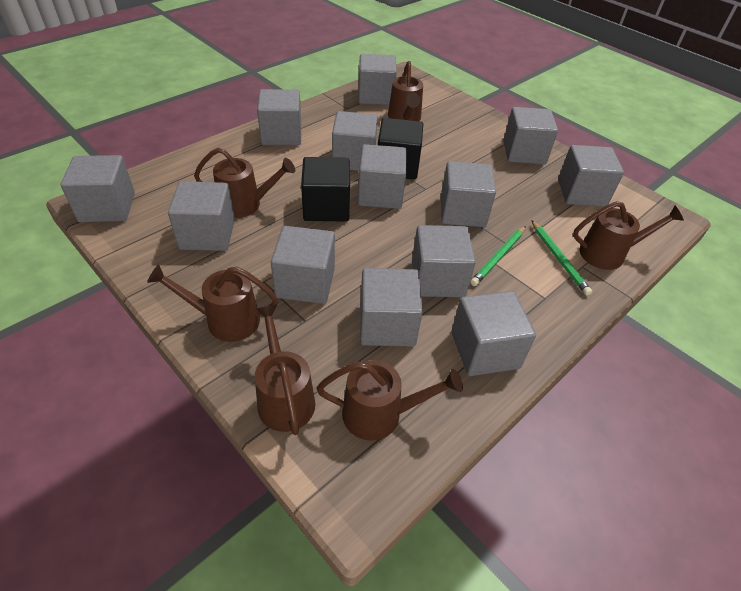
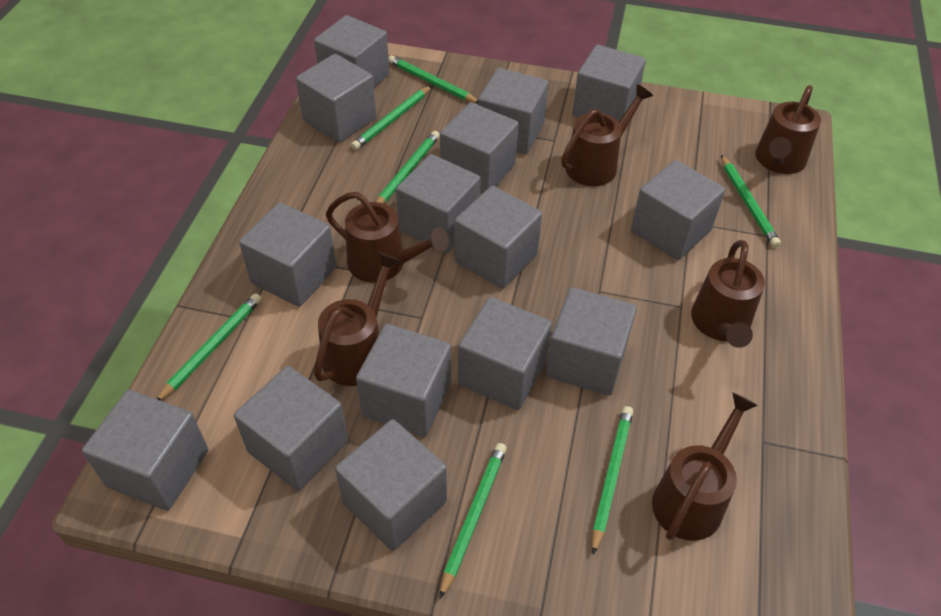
black cube: [301,157,350,221] [378,118,423,179] = 2 -> none = 0
green pencil: [470,226,526,286] [531,220,592,296] = 2 -> [157,293,261,400] [351,86,431,150] [376,131,440,204] [389,55,478,103] [440,443,507,599] [592,406,633,555] [721,155,781,248] = 7
grey cube: [61,155,135,222] [168,181,235,251] [257,89,301,145] [271,226,335,304] [332,111,378,171] [358,54,397,105] [358,144,407,209] [360,268,423,347] [412,225,476,297] [441,161,496,227] [451,291,536,376] [503,107,558,164] [558,145,624,207] = 13 -> [82,390,208,511] [234,366,348,491] [239,202,336,307] [296,54,376,143] [314,15,390,87] [335,419,447,551] [356,324,451,437] [396,154,481,253] [440,102,519,194] [454,186,542,289] [458,297,552,410] [478,68,549,155] [546,287,637,396] [572,45,646,122] [631,160,725,260] = 15

